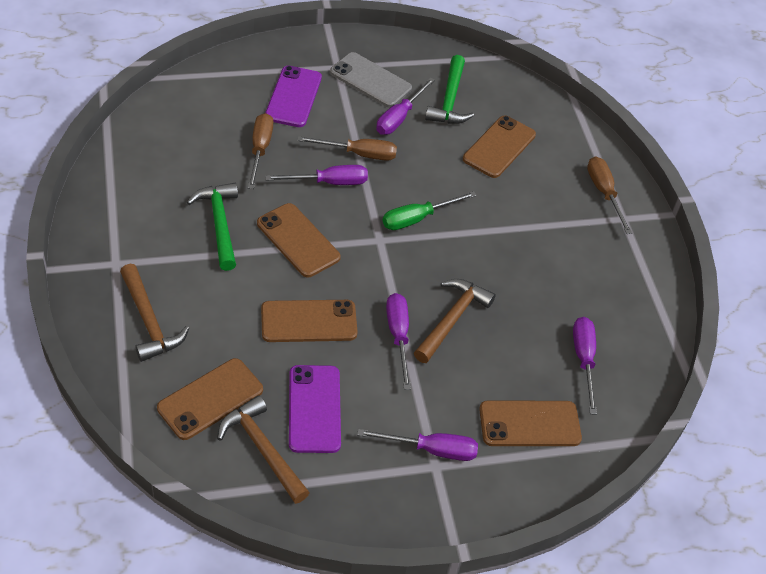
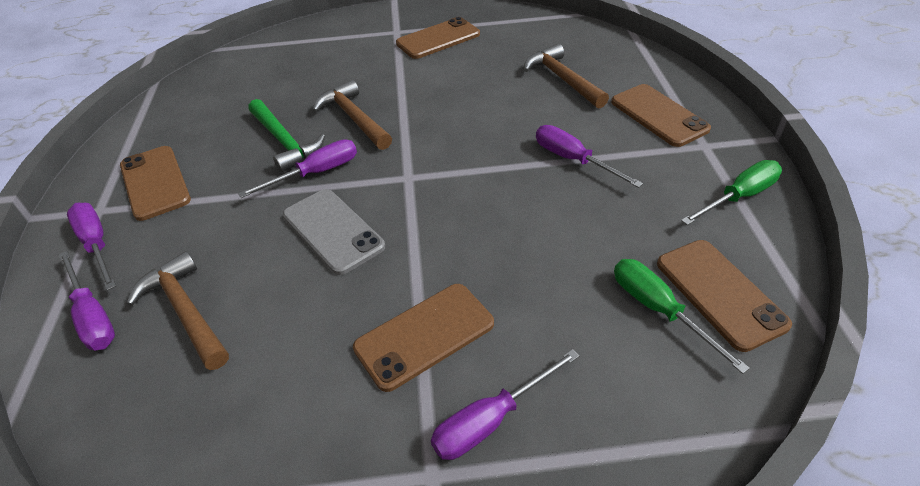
brown screwdriver: [248,113,273,189] [297,136,397,161] [587,156,632,234] = 3 -> none = 0
green hammer: [187,183,238,271] [425,55,474,124] = 2 -> [248,99,325,173] = 1
green screwdriver: [383,191,477,230] = 1 -> [614,259,750,374] [681,160,782,225] = 2
purple phone: [265,66,322,127] [289,365,341,453] = 2 -> none = 0

